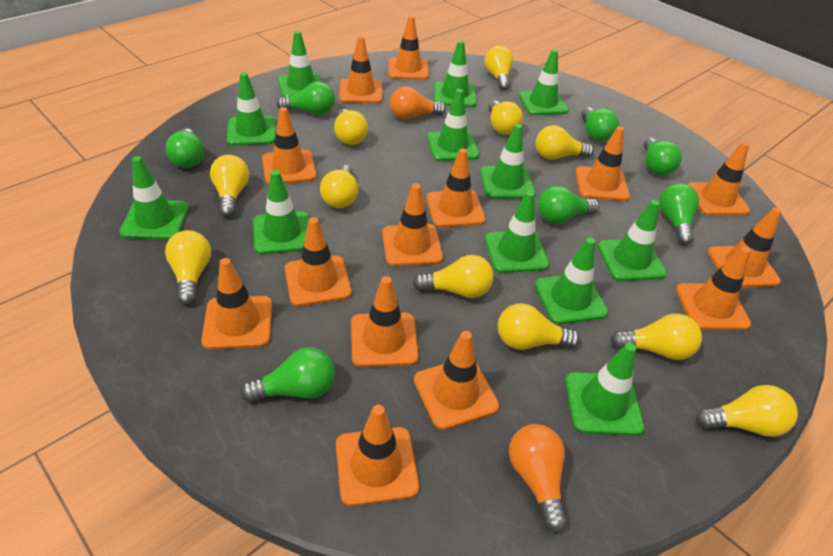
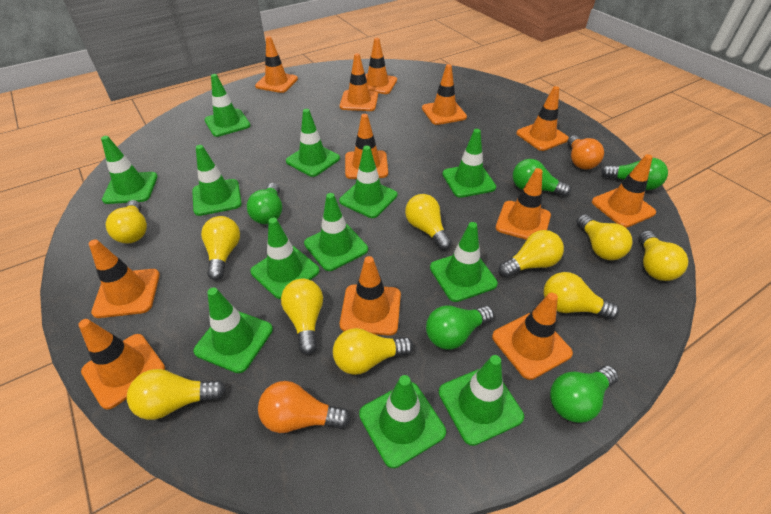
green light bulb: [166,128,204,168] [241,347,335,402] [277,81,335,115] [538,186,599,224] [582,107,619,142] [644,138,682,175] [659,183,699,245] = 7 -> [247,183,282,224] [426,306,494,350] [513,159,571,197] [550,366,618,423] [601,158,668,190] = 5
orange traffic cone: [201,258,272,350] [262,107,317,184] [285,217,352,307] [336,405,419,506] [339,36,382,103] [351,276,419,367] [382,183,443,266] [388,16,429,80] [414,331,499,430] [426,148,486,228] [575,126,630,201] [676,246,751,330] [688,142,750,216] [708,207,781,288] = 14 -> [78,319,165,410] [89,239,160,318] [255,36,298,93] [340,53,378,111] [340,256,401,336] [345,114,388,179] [365,38,397,94] [422,64,467,125] [492,293,573,380] [496,168,551,240] [516,86,569,151] [592,154,656,228] = 12
yellow light bulb: [165,230,211,305] [210,155,249,217] [320,165,358,208] [334,109,368,145] [413,255,494,298] [484,46,513,91] [489,101,523,135] [498,303,580,350] [535,125,594,160] [610,314,702,360] [696,385,798,437] = 11 -> [106,200,147,244] [127,369,226,420] [201,216,240,280] [281,279,323,355] [333,328,413,375] [405,194,452,250] [499,230,564,278] [544,272,619,319] [576,214,633,260] [639,231,688,281] = 10

